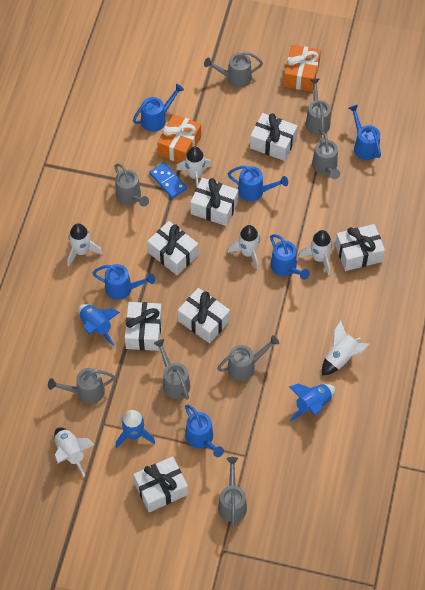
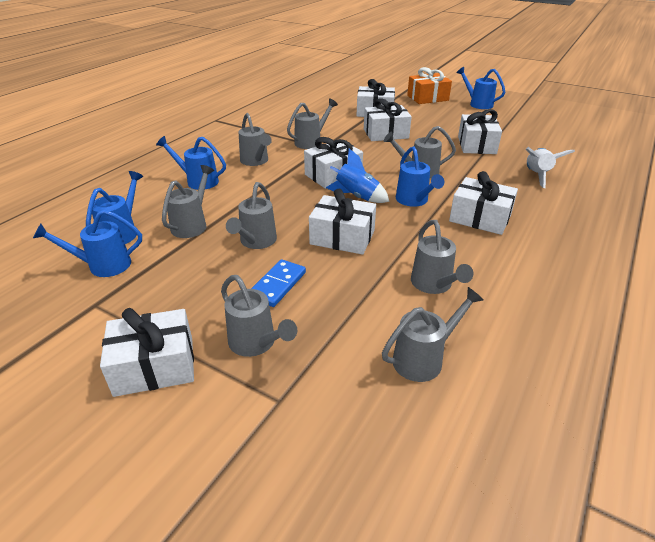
blue rocket: [78,304,120,346] [115,410,155,448] [289,384,335,421] = 3 -> [326,149,390,203] = 1
blue watering can: [93,264,155,300] [133,84,184,132] [185,404,224,457] [228,165,288,201] [270,234,310,280] [349,105,381,160] = 6 -> [33,209,142,277] [86,171,143,244] [156,136,226,190] [396,146,444,207] [456,67,505,109] = 5
orange gift: [157,114,201,163] [284,45,321,92] = 2 -> [407,67,452,104] = 1
white rocket: [54,427,94,477] [68,223,103,266] [176,147,212,188] [227,225,260,270] [298,230,332,275] [322,320,370,375] = 6 -> [526,147,575,188] = 1

